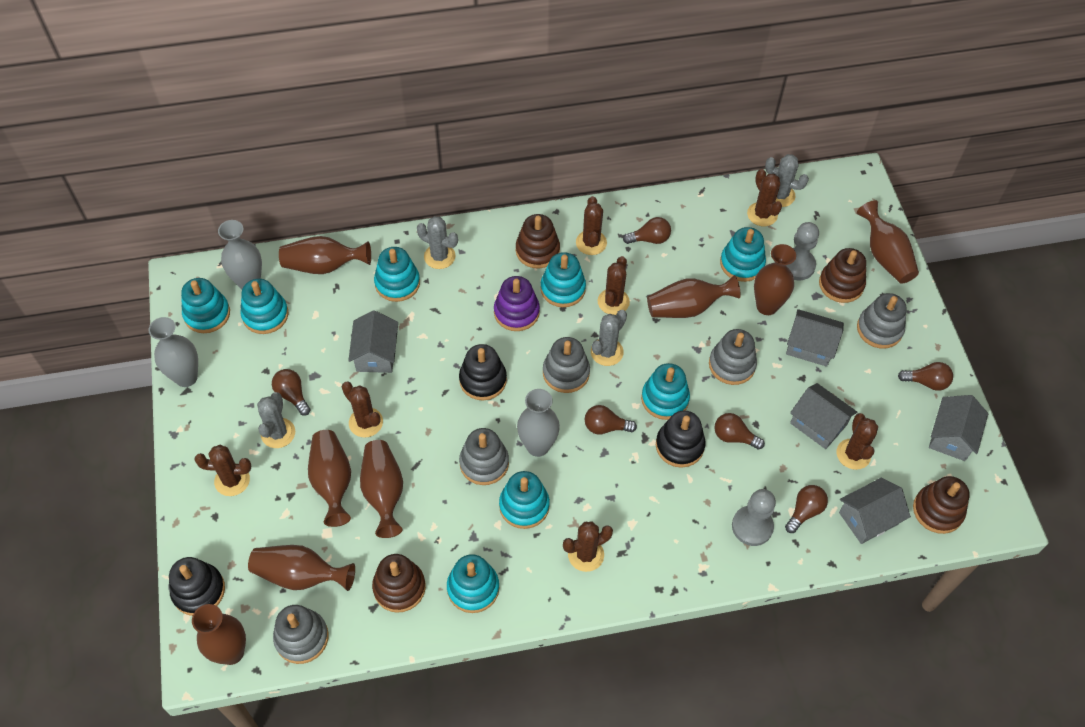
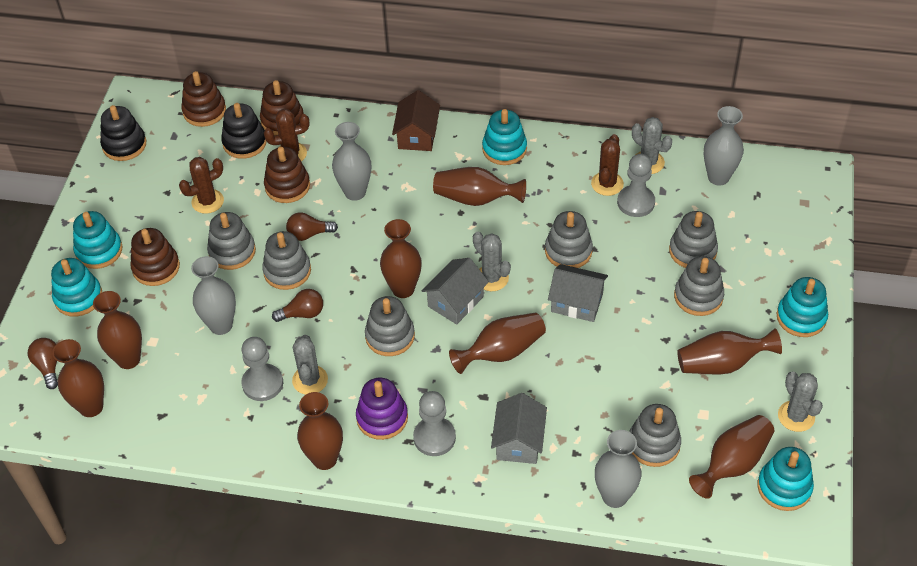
black stacking toy: [169,557,225,616] [459,344,507,401] [656,411,706,468] = 3 -> [100,105,146,161] [221,103,266,159] = 2
brown cactus: [194,445,251,496] [342,382,383,438] [563,521,613,572] [576,196,607,255] [597,256,630,315] [747,169,782,226] [837,413,878,470] = 7 -> [179,157,224,214] [264,109,310,162] [591,134,624,196] = 3
brown house: none = 0 -> [392,90,440,151] = 1
brown light bulb: [272,369,311,416] [585,405,637,435] [623,217,671,244] [714,413,765,450] [785,485,828,533] [898,362,953,391] = 6 -> [27,338,58,389] [272,289,323,322] [286,212,338,241] = 3
grey house: [348,310,398,373] [786,309,844,367] [790,383,857,449] [839,477,911,544] [929,395,988,461] = 5 -> [422,258,489,325] [491,393,547,464] [548,264,608,322] = 3
grey pawn: [732,489,776,546] [786,222,819,280] = 2 -> [242,337,283,401] [413,391,456,456] [617,154,655,217] = 3
grey stacking toy: [273,605,329,664] [459,428,509,485] [543,337,590,393] [709,329,757,385] [857,293,907,349] = 5 -> [207,212,256,270] [262,231,311,290] [365,296,415,356] [545,211,593,268] [629,404,681,467] [669,211,718,268] [674,256,724,316] = 7
grey vase: [149,317,198,387] [218,220,262,289] [517,389,560,457] = 3 -> [191,256,236,335] [332,122,371,201] [595,430,641,508] [704,106,744,185] = 4
turquoise stacking toy: [181,278,230,333] [240,279,288,334] [374,247,420,302] [447,554,499,613] [499,471,550,529] [540,252,586,307] [641,363,690,420] [720,227,766,282] = 8 -> [51,258,102,317] [73,211,122,269] [482,109,527,165] [757,447,814,511] [777,277,828,337] = 5

